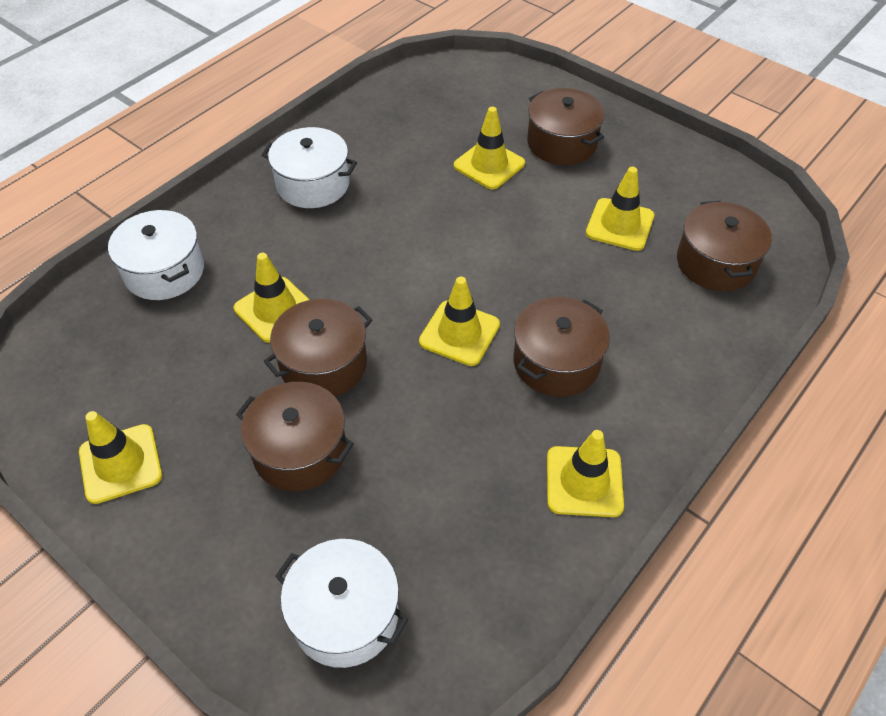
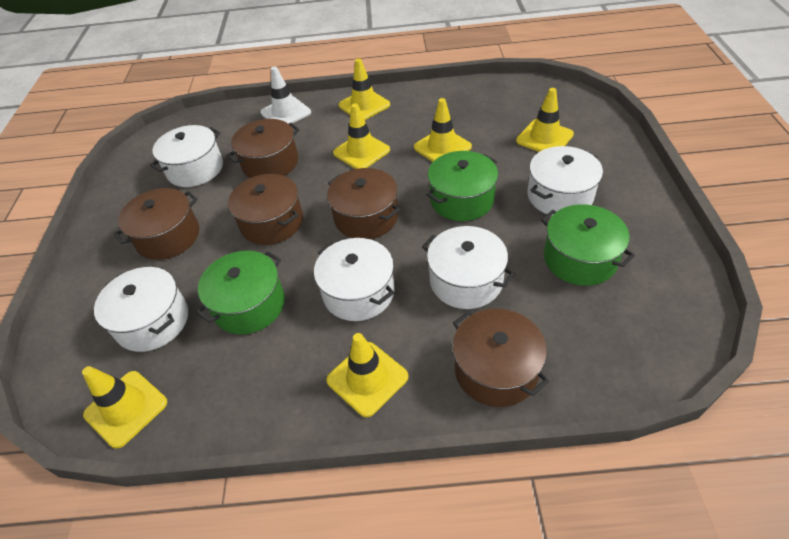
green pot: none = 0 -> [196,251,285,334] [426,151,498,221] [541,204,635,286] = 3
white pot: [108,210,204,300] [261,127,357,208] [275,539,409,668] = 3 -> [94,267,188,352] [150,125,223,187] [314,238,395,321] [422,226,515,309] [527,146,603,216] = 5
white traffic cone: none = 0 -> [260,67,311,124] = 1

